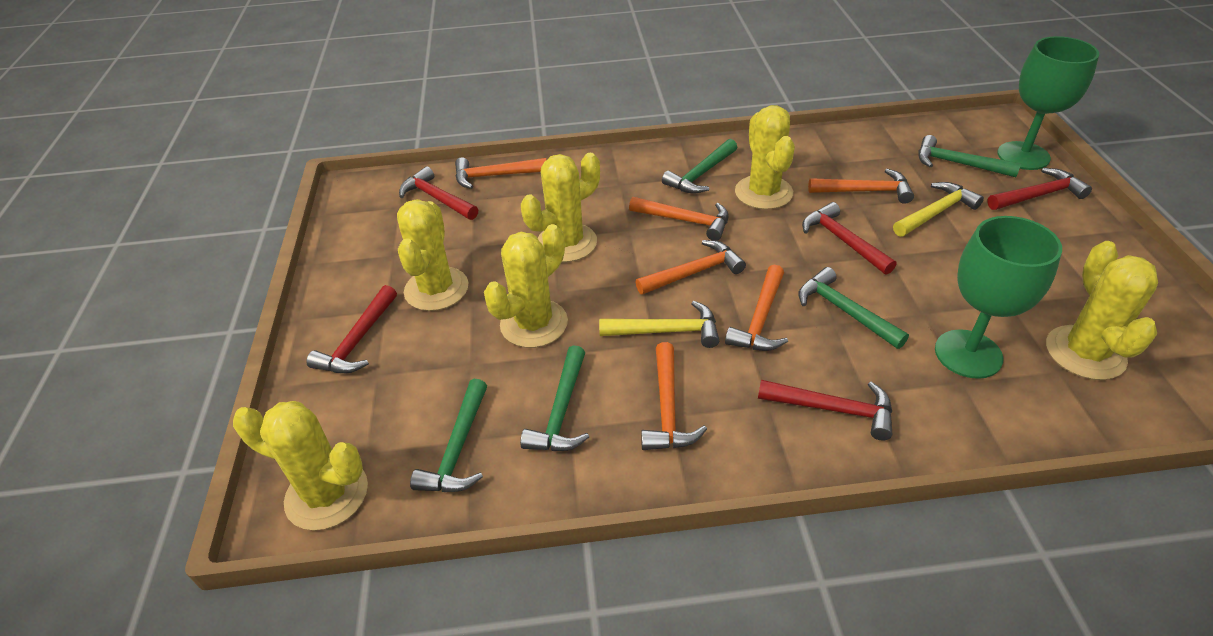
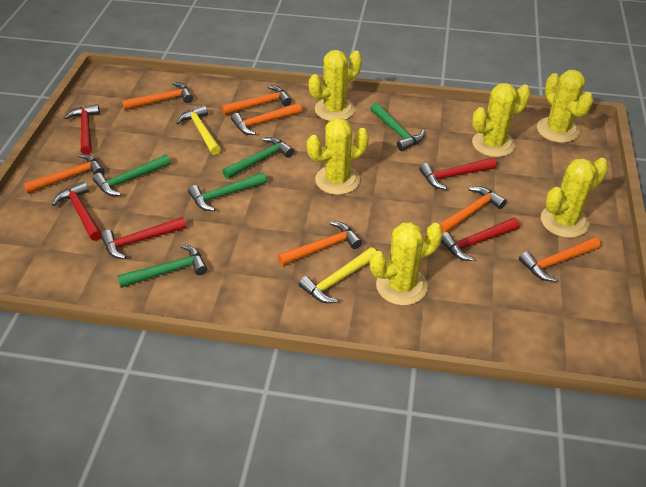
green goblet: [935,216,1062,379] [997,36,1099,170] = 2 -> none = 0
orange hammer: [455,157,546,189] [629,197,729,241] [636,240,746,295] [641,342,707,450] [725,265,788,351] [808,169,914,204] = 6 -> [23,154,104,194] [122,82,193,110] [221,85,292,115] [231,103,302,135] [278,221,362,266] [439,186,507,233] [519,237,601,282] = 7

